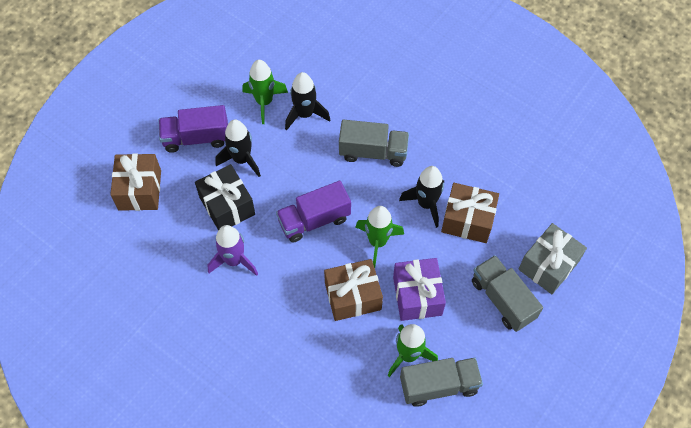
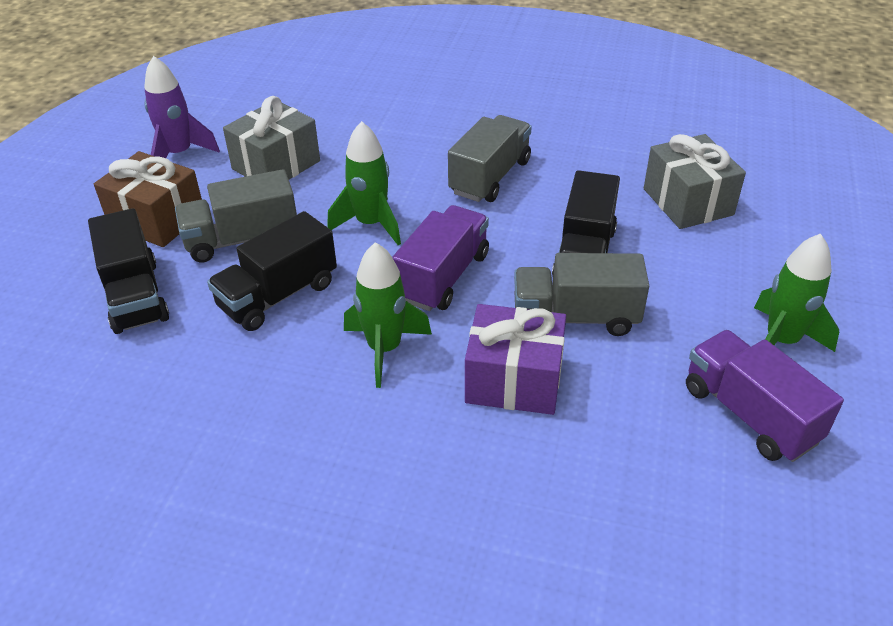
black gift: [195,164,255,231] = 1 -> none = 0
black rocket: [215,119,261,177] [285,72,330,130] [399,166,444,228] = 3 -> none = 0
black truck: none = 0 -> [88,208,169,334] [207,211,337,331] [552,170,620,277] = 3
brown gift: [110,154,161,211] [324,259,383,321] [441,183,499,243] = 3 -> [94,151,202,247] = 1
grey gift: [518,223,587,294] = 1 -> [223,96,320,180] [644,134,746,229] = 2

